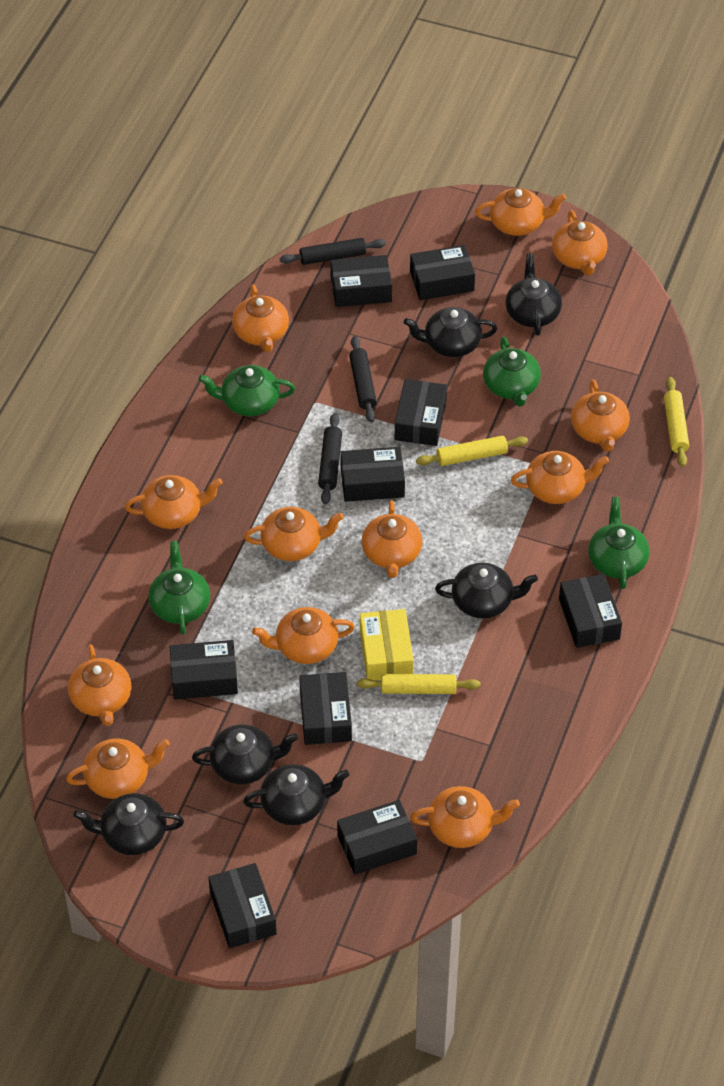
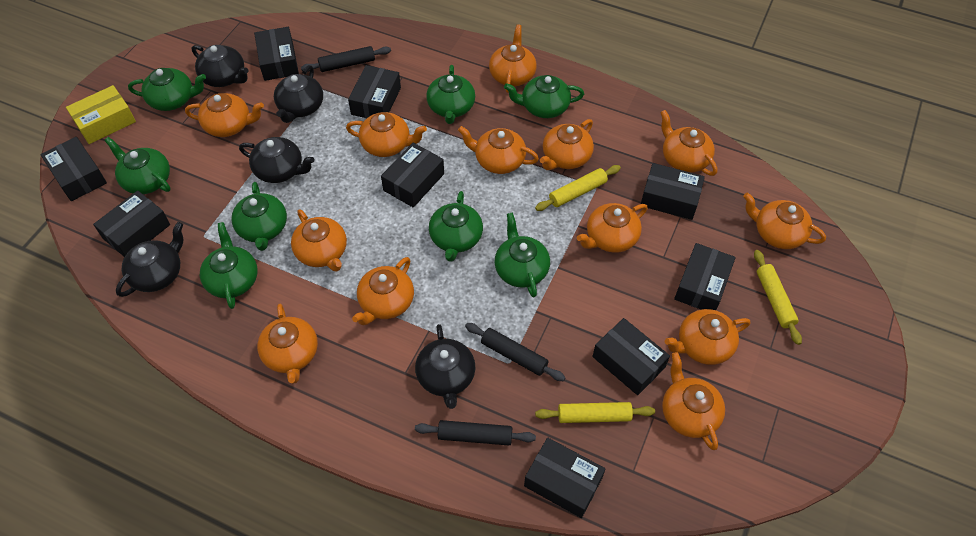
black teapot: [73,793,184,855] [192,725,298,784] [243,764,350,825] [404,307,497,357] [435,563,538,619] [506,254,562,336] = 6 -> [116,222,183,297] [192,45,249,87] [239,137,314,183] [274,65,323,123] [415,324,475,409] = 5
green teapot: [148,541,210,635] [198,365,295,416] [483,337,541,407] [588,497,649,589] = 4 -> [104,137,171,194] [128,68,206,111] [200,222,258,309] [231,182,287,251] [426,65,475,124] [429,191,483,262] [494,212,550,297] [504,75,584,118] = 8
orange teapot: [66,739,170,799] [68,644,132,726] [125,475,222,529] [232,285,289,352] [244,507,344,561] [252,607,355,664] [361,500,423,578] [410,786,520,848] [475,188,566,236] [511,451,609,504] [552,210,608,275] [571,379,630,452] = 12 -> [185,93,264,137] [257,304,318,384] [291,209,347,272] [346,112,427,157] [352,257,414,325] [458,126,539,174] [489,24,537,93] [540,119,594,170] [577,203,648,253] [660,110,717,176] [662,352,725,450] [665,309,750,365] [743,193,826,249] = 13

